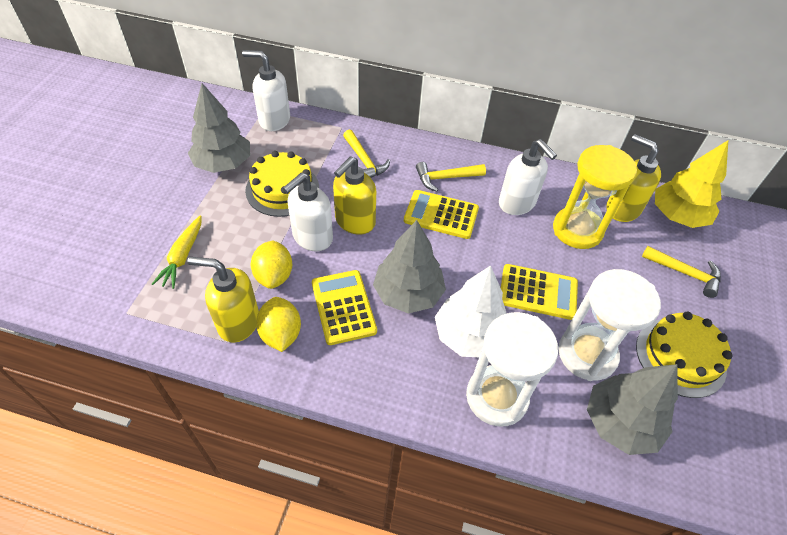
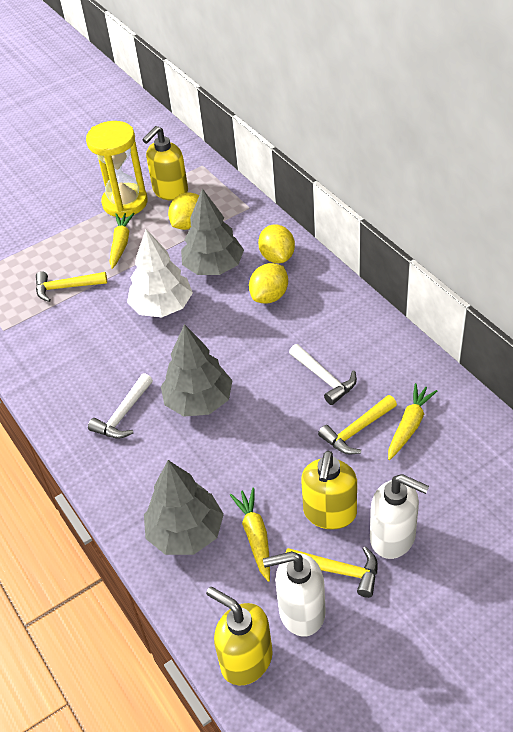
white hammer: none = 0 -> [88,373,153,439] [289,344,357,405] = 2
white hourglass: [466,312,558,427] [558,269,661,381] = 2 -> none = 0
white soap dispenser: [242,50,290,131] [283,172,333,252] [499,139,557,215] = 3 -> [263,551,326,637] [370,474,429,559] = 2
yellow cake: [245,151,319,217] [636,312,733,398] = 2 -> none = 0
yellow calculator: [312,270,377,345] [404,190,479,239] [501,264,578,320] = 3 -> none = 0
yellow carrot: [152,215,202,289] = 1 -> [110,213,135,269] [230,488,270,582] [388,383,437,460] = 3
yellow lemon: [251,241,292,289] [256,297,301,352] = 2 -> [168,193,199,230] [249,263,288,303] [258,224,295,263] = 3
yellow tree: [655,140,728,228] = 1 -> none = 0

